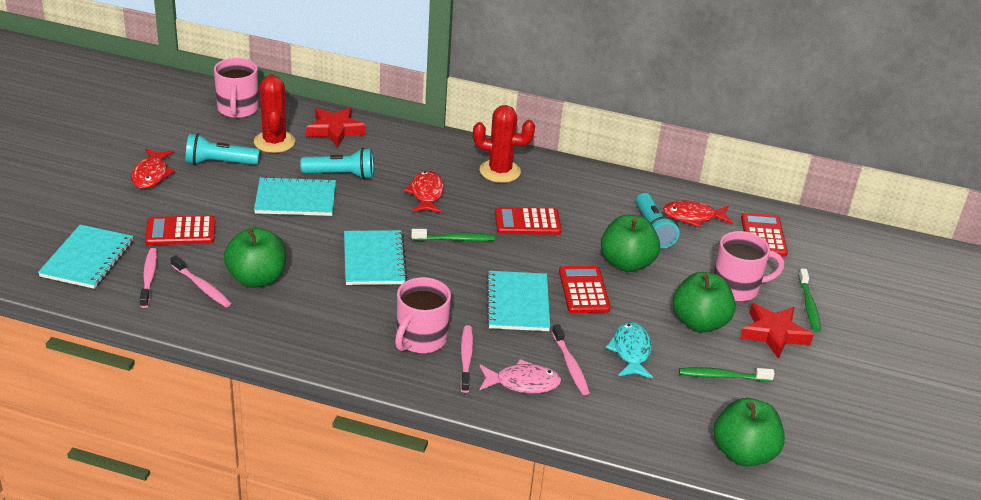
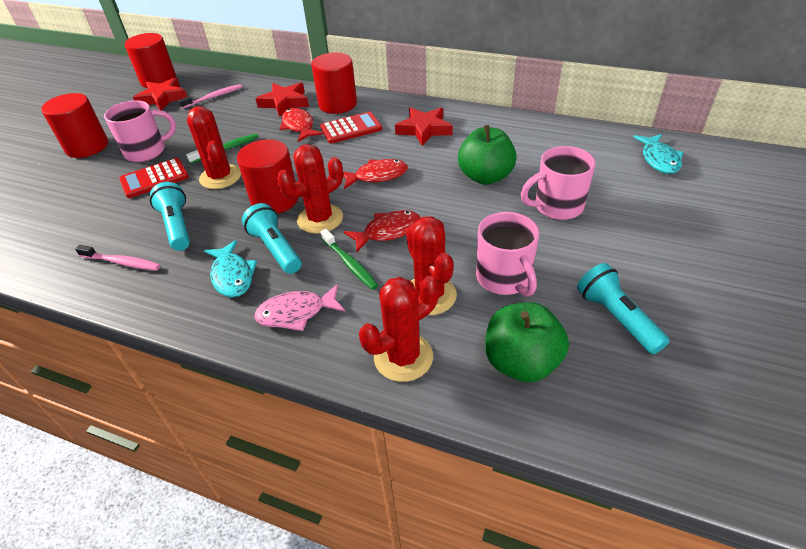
green apple: [224,227,286,288] [601,215,660,272] [673,272,736,332] [714,398,785,467] = 4 -> [458,125,517,185] [485,302,569,382] = 2
green toothbrush: [411,229,495,241] [679,367,775,382] [798,269,821,332] = 3 -> [186,133,259,164] [320,229,378,290] = 2
pink toothbrush: [140,248,157,308] [170,255,231,307] [460,325,473,393] [552,324,590,395] = 4 -> [75,245,160,271] [178,84,242,109] = 2
red cactus: [254,74,295,153] [473,105,535,183] = 2 -> [187,106,241,189] [277,144,343,234] [359,276,439,382] [406,216,457,315] = 4
red calculator: [145,216,215,245] [495,207,562,235] [559,266,611,313] [741,213,788,257] = 4 -> [119,158,189,198] [320,112,382,143] = 2
red cylinder: none = 0 -> [41,93,108,158] [125,33,176,88] [237,139,298,214] [311,53,357,114] = 4
red star: [306,107,366,147] [740,303,813,359] = 2 -> [133,78,188,111] [256,83,309,117] [395,107,453,146] = 3
turquoise fish: [606,322,653,379] = 1 -> [204,240,257,298] [633,134,683,174] = 2
turquoise notebook: [38,225,133,289] [254,176,336,216] [344,230,407,285] [486,271,550,331] = 4 -> none = 0

